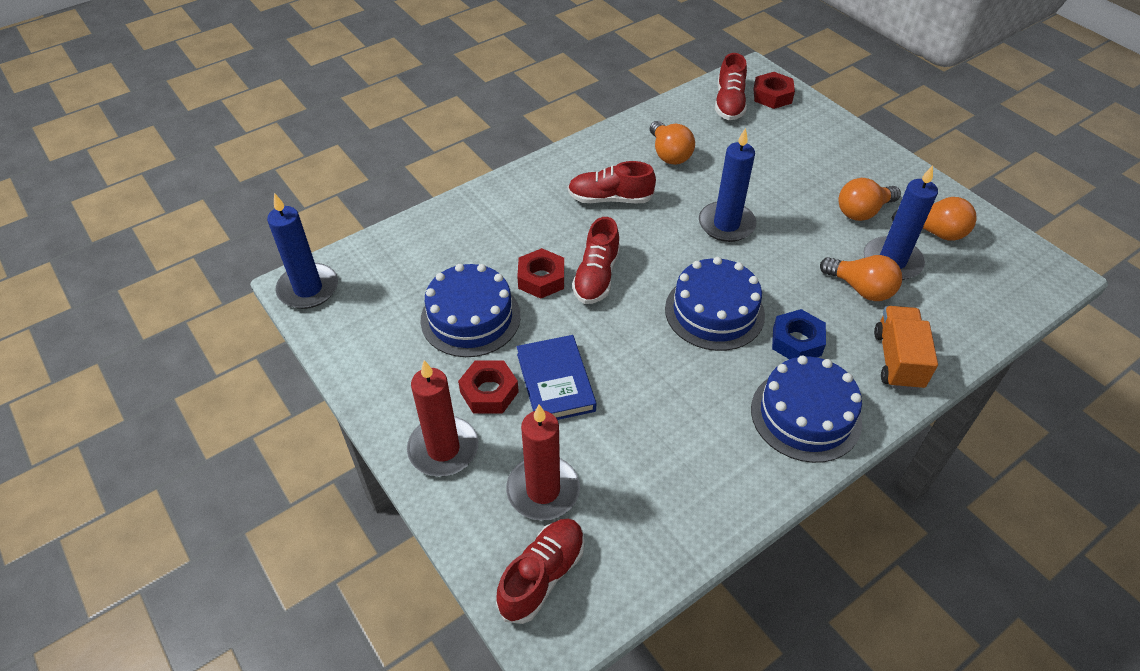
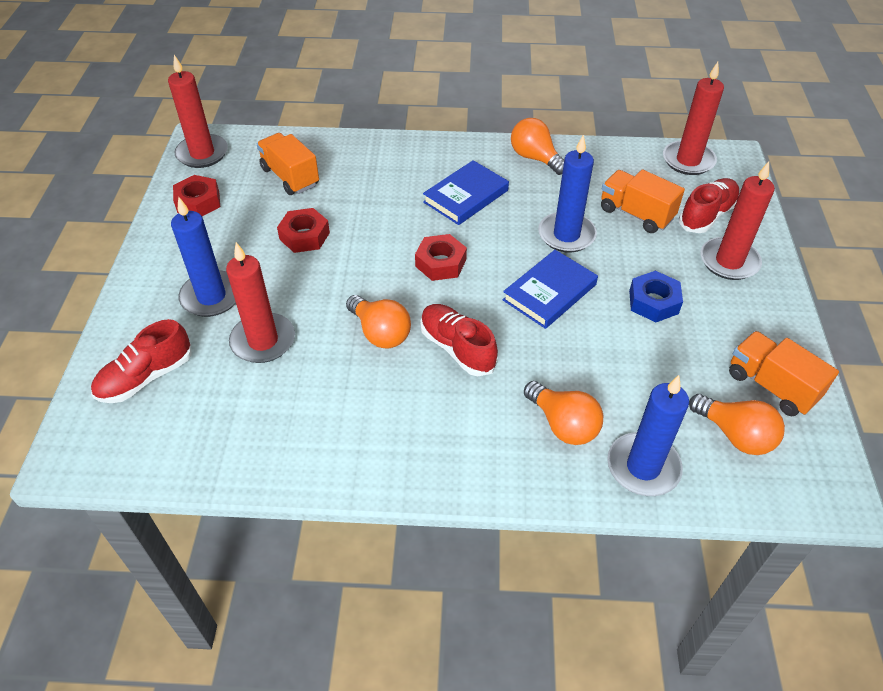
blue book: [517,335,596,420] = 1 -> [423,160,509,225] [503,250,598,329] = 2
blue cake: [420,264,521,357] [665,257,765,351] [751,355,862,463] = 3 -> none = 0
orange truck: [874,306,938,390] = 1 -> [257,133,319,195] [601,170,685,233] [729,331,839,416] = 3
red candle: [407,360,478,476] [506,405,580,520] = 2 -> [168,55,228,168] [226,242,295,363] [663,62,724,175] [701,162,775,280] = 4
red shoe: [496,519,585,624] [568,161,656,203] [572,217,620,304] [715,53,747,120] = 4 -> [91,319,192,403] [420,304,498,376] [679,178,740,233] = 3

